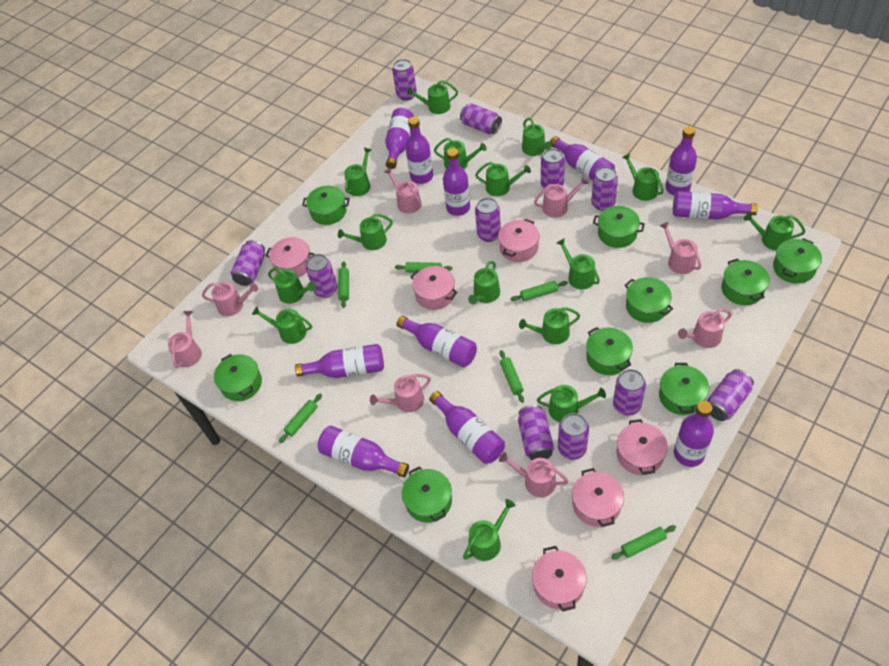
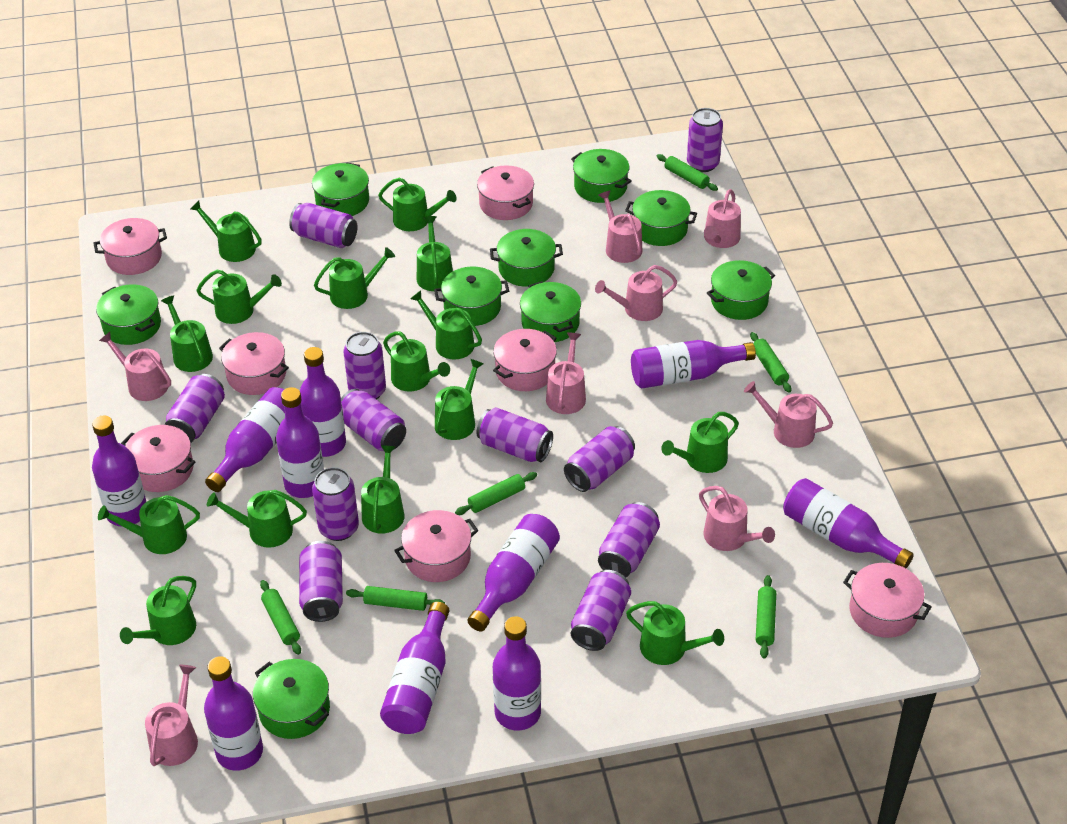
pink pot: [265,237,315,277] [411,266,458,310] [498,219,540,262] [532,546,587,612] [572,468,624,527] [616,419,668,475] = 6 -> [93,218,167,275] [121,425,196,492] [219,332,289,395] [394,510,478,582] [477,165,534,220] [493,329,557,391] [843,563,931,638] = 7
purple bottle: [295,344,384,378] [318,426,409,477] [385,108,414,169] [396,316,477,367] [405,117,433,184] [429,391,505,464] [443,148,470,216] [550,136,615,180] [666,126,697,195] [673,191,758,220] [674,401,714,467] = 11 -> [92,415,146,527] [204,656,263,771] [205,387,285,492] [276,387,324,498] [300,347,346,457] [380,602,449,734] [467,514,560,632] [493,616,541,731] [631,340,756,389] [783,478,914,568] = 10

